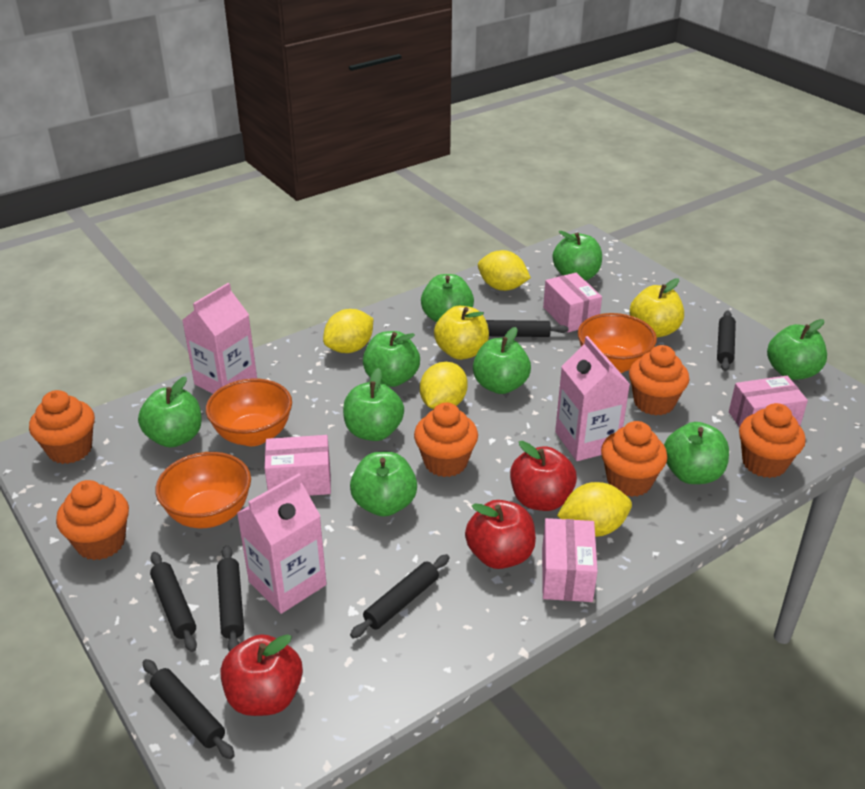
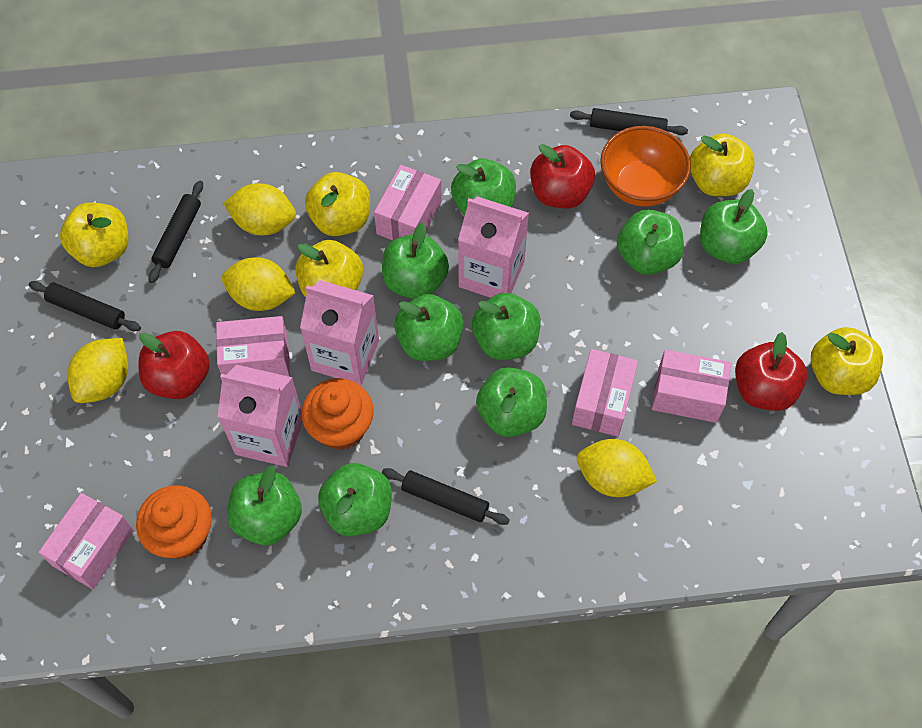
black rolling pin: [143,659,235,759] [150,552,197,652] [217,545,244,652] [350,554,450,638] [486,320,569,337] [717,310,736,371] = 6 -> [29,281,141,331] [148,181,203,283] [382,468,510,525] [570,108,688,135] = 4
orange bowl: [155,452,251,528] [206,378,292,446] [578,313,657,373] = 3 -> [600,126,691,207] = 1
orange cupcake: [29,390,95,464] [56,480,129,560] [414,402,478,477] [601,421,668,497] [629,345,689,415] [739,403,806,478] = 6 -> [136,486,212,559] [301,378,374,450] = 2
pink box: [265,435,331,496] [542,518,598,602] [543,273,602,332] [729,376,808,427] = 4 -> [38,493,134,589] [216,316,290,377] [374,165,442,240] [572,349,638,437] [652,350,731,423] = 5
yellow apple: [434,306,489,360] [629,278,684,337] = 2 -> [60,203,128,267] [295,240,363,297] [305,172,370,236] [690,133,755,196] [811,327,883,395] = 5

